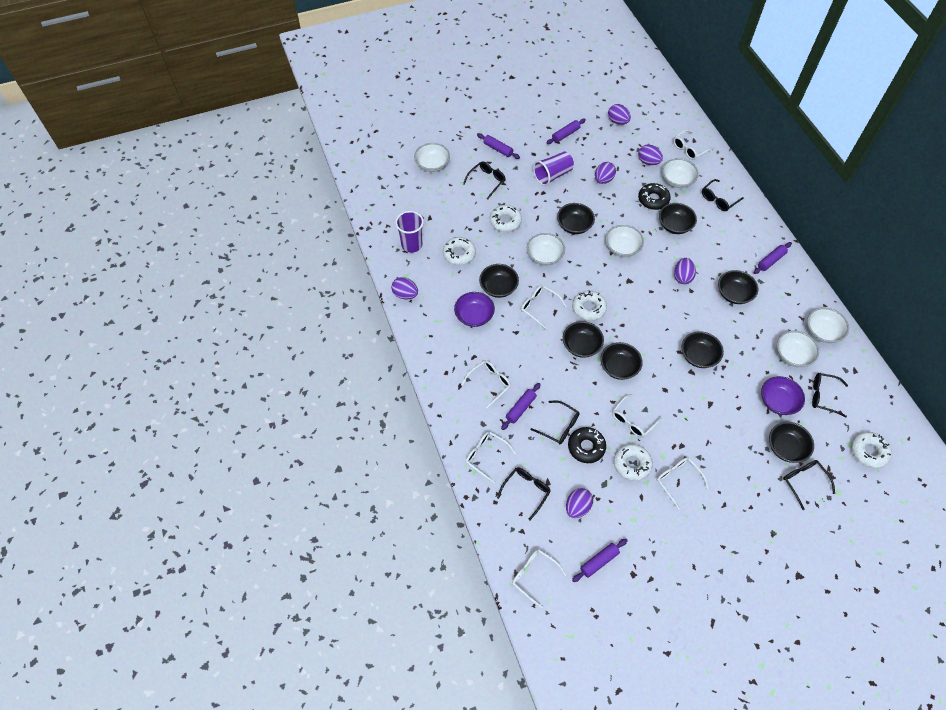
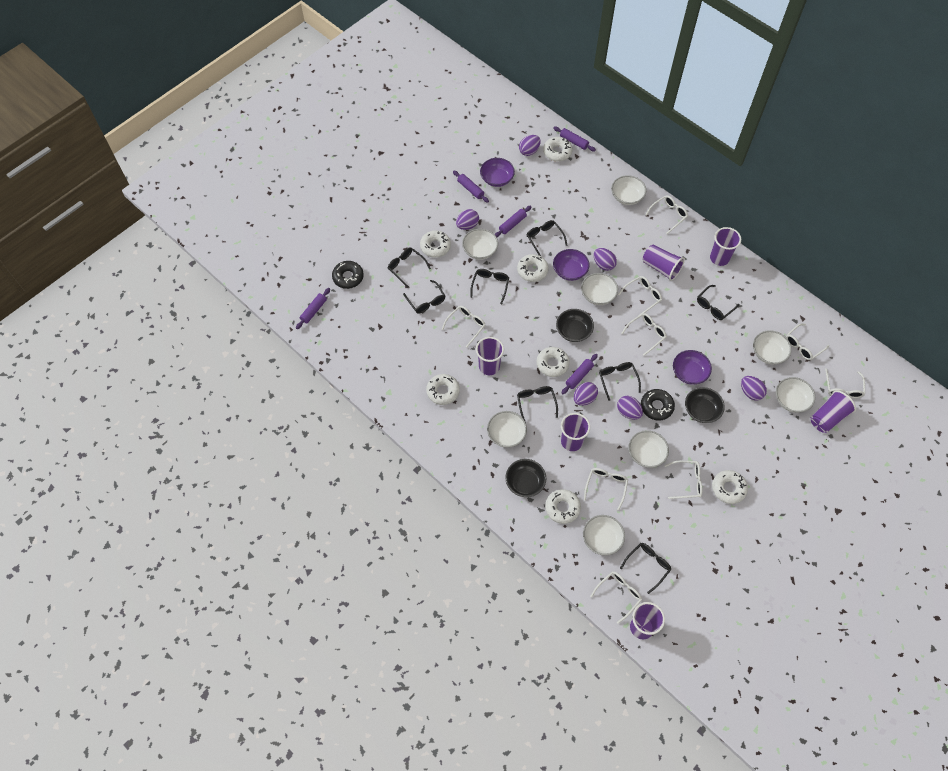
black bowl: [479,264,519,298] [557,203,595,234] [563,321,604,358] [600,342,643,380] [659,203,697,234] [681,331,724,368] [718,270,758,304] [769,422,814,463] = 8 -> [505,459,546,497] [556,309,594,342] [685,387,725,423] = 3
black glasses: [463,161,506,199] [497,467,551,521] [531,400,580,444] [702,179,744,211] [783,460,835,510] [812,373,848,418] = 6 -> [388,248,431,288] [403,280,445,313] [470,269,509,304] [517,386,558,423] [527,220,568,257] [599,362,641,401] [620,543,672,594] [697,285,740,320] = 8
purple bowl: [454,292,495,327] [761,376,805,415] = 2 -> [480,158,515,187] [553,249,590,281] [673,350,712,385] = 3
purple cup: [395,211,424,253] [533,152,574,186] = 2 -> [476,337,504,375] [561,413,590,451] [630,602,665,639] [643,244,685,281] [710,227,741,266] [811,390,856,433] = 6
white bowl: [414,143,450,172] [527,233,565,266] [605,225,644,257] [662,158,699,188] [777,331,819,367] [807,307,849,343] = 6 -> [462,229,498,260] [487,411,527,448] [581,273,618,305] [583,515,625,556] [611,175,646,205] [629,430,669,468] [753,330,792,365] [776,377,815,413] = 8
white donut: [443,237,476,266] [490,205,522,232] [572,290,607,321] [614,444,653,481] [851,432,892,468] = 5 -> [420,230,451,258] [426,374,460,405] [517,254,549,282] [537,347,570,377] [543,137,572,162] [545,489,581,524] [712,470,748,504] = 7
white glasses: [462,360,511,409] [466,431,516,483] [512,549,566,608] [521,285,566,329] [612,394,662,438] [657,457,709,509] [673,130,714,160] = 7 -> [442,306,485,347] [584,468,628,510] [590,571,642,624] [618,276,662,316] [621,313,667,356] [645,195,688,234] [665,460,702,499] [786,323,829,360] [825,368,865,398] = 9

